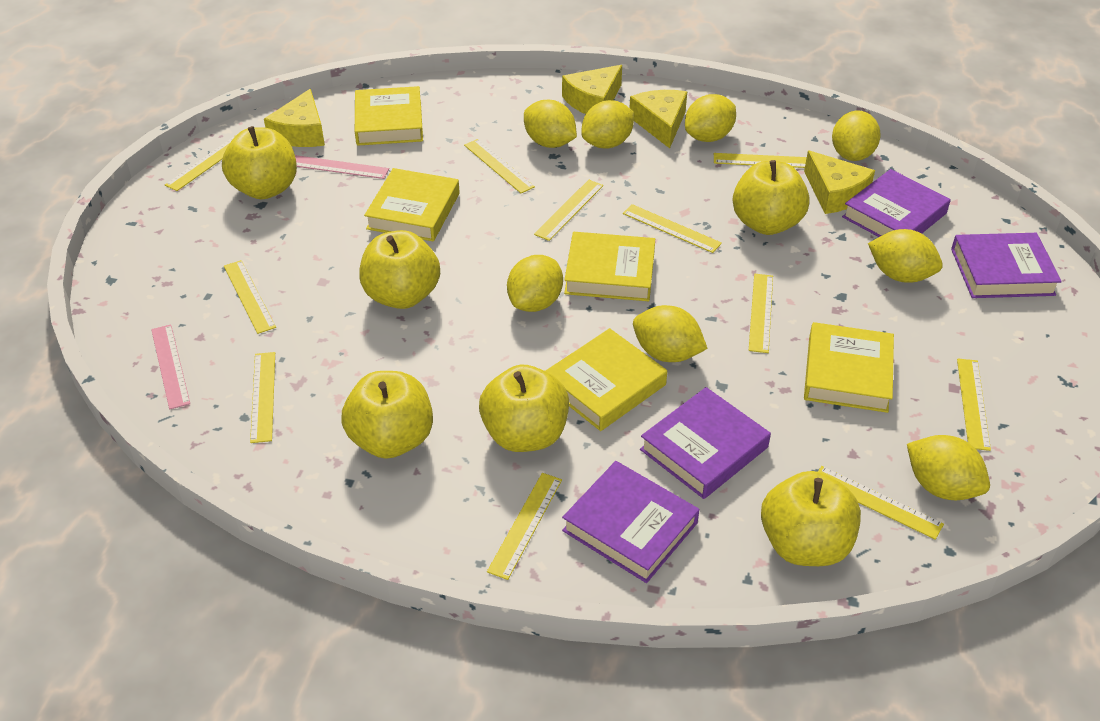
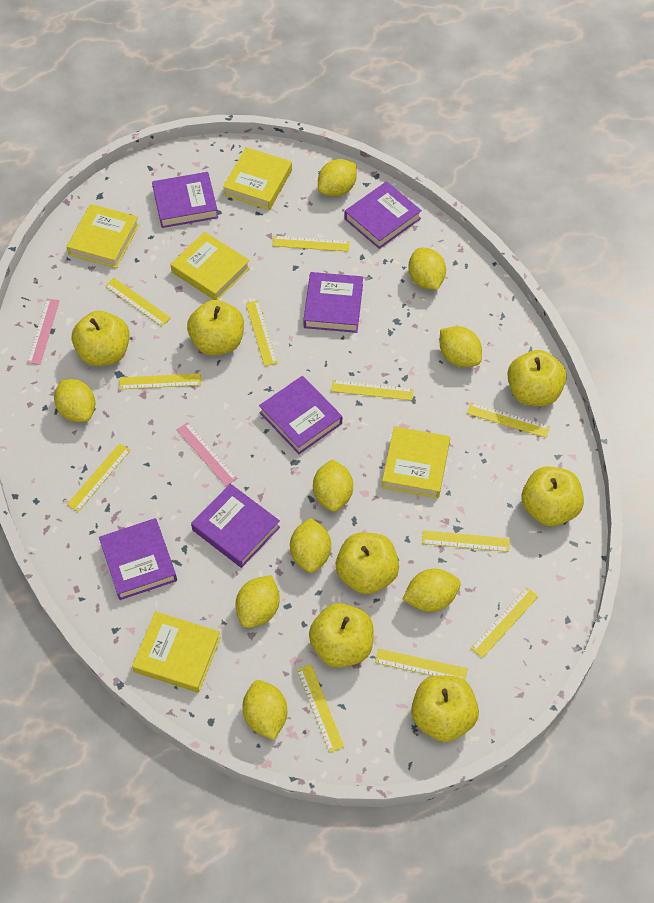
purple book: [562,461,700,583] [640,387,771,499] [842,169,951,237] [951,233,1062,298] = 4 -> [99,518,177,600] [152,172,218,228] [191,484,280,568] [259,376,342,454] [303,272,363,333] [344,181,422,249] = 6
yellow apple: [222,126,297,199] [341,371,433,459] [359,230,440,309] [479,365,569,452] [733,160,810,235] [761,471,861,566] = 6 -> [72,311,130,366] [187,300,244,356] [309,603,374,668] [336,533,399,594] [411,675,479,742] [507,350,567,406] [522,467,584,526] = 7
yellow cheese: [264,89,325,147] [562,65,622,114] [630,90,687,148] [804,151,875,214] = 4 -> none = 0
yellow lemon: [507,255,563,312] [524,100,577,148] [581,100,634,149] [633,305,708,362] [685,94,736,142] [832,111,881,161] [868,229,943,283] [907,435,990,500] = 8 -> [54,379,95,422] [236,575,280,628] [242,680,287,740] [290,518,331,573] [313,459,353,512] [318,159,357,197] [402,569,461,612] [408,248,446,290] [440,326,482,367] = 9

